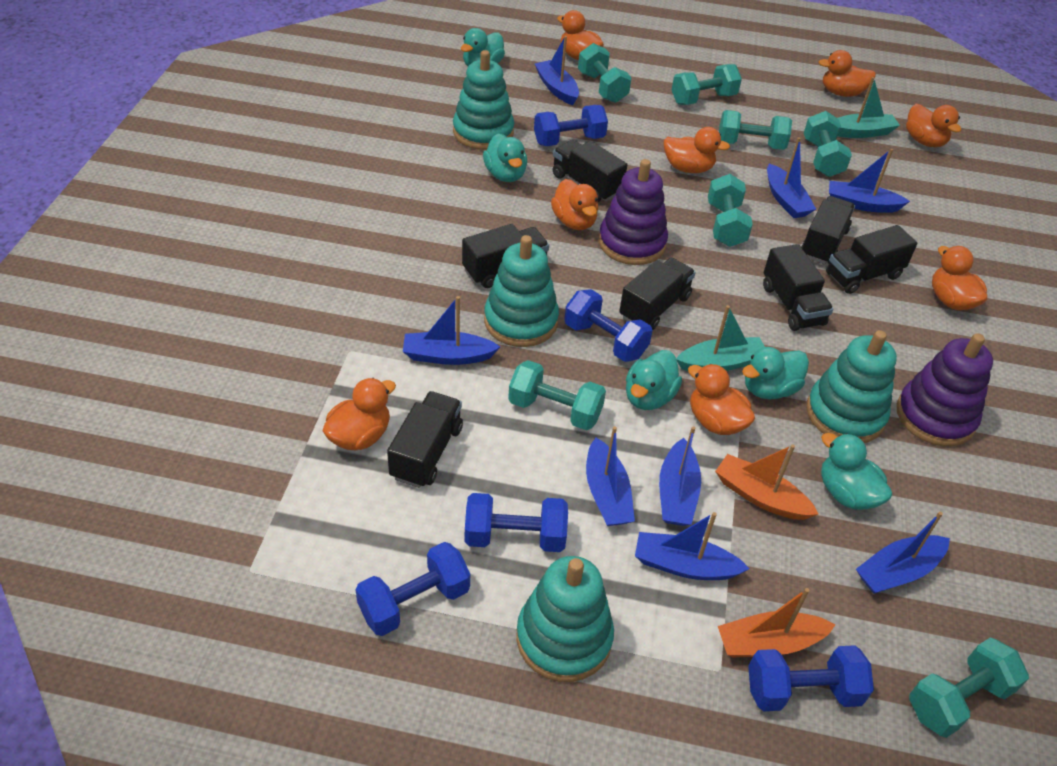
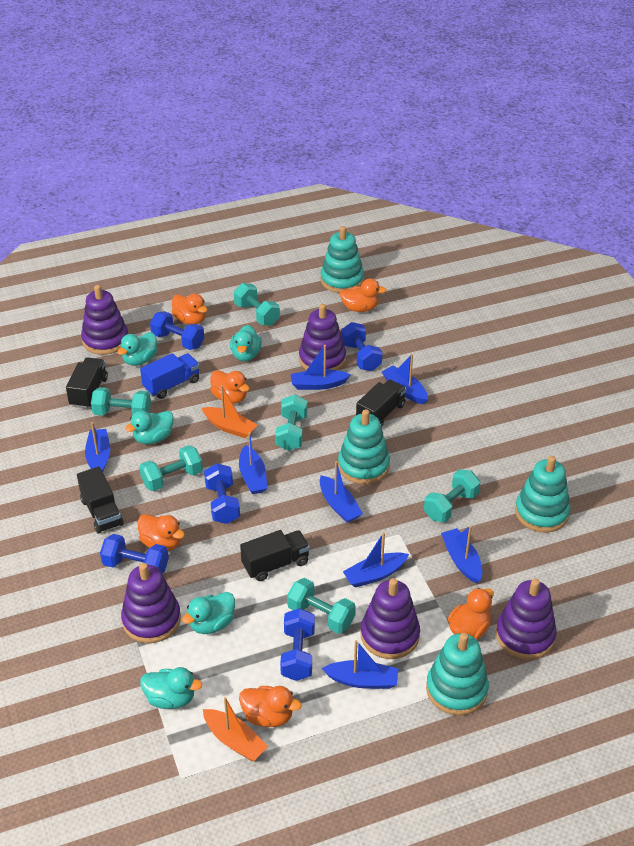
black truck: [387,391,463,488] [462,224,549,288] [553,140,627,203] [619,258,696,330] [763,244,833,331] [801,196,855,265] [826,225,917,294] = 7 -> [66,357,108,409] [77,467,124,534] [240,530,310,581] [356,379,406,428] = 4
blue truck: none = 0 -> [140,353,200,399] = 1
orange duck: [323,378,396,450] [551,179,598,230] [557,10,604,60] [664,127,730,173] [688,364,755,435] [818,50,876,97] [906,104,961,147] [932,246,987,310] = 8 -> [137,514,185,551] [172,294,207,325] [210,370,250,404] [239,686,302,727] [339,279,386,312] [448,588,494,640] = 6
purple stacking toy: [599,159,668,265] [897,333,993,446] = 2 -> [81,285,128,355] [121,563,181,643] [299,304,346,370] [361,578,420,659] [496,579,557,660] = 5
turquoise boat: [676,305,765,371] [837,77,900,138] = 2 -> none = 0
turquoise dumbbell: [508,360,606,430] [578,43,632,103] [672,64,742,105] [708,174,753,247] [719,110,792,150] [804,111,852,177] [909,637,1029,738] = 7 -> [91,387,151,416] [139,445,203,491] [234,283,280,326] [275,395,308,451] [287,578,356,634] [424,469,480,522] = 6

